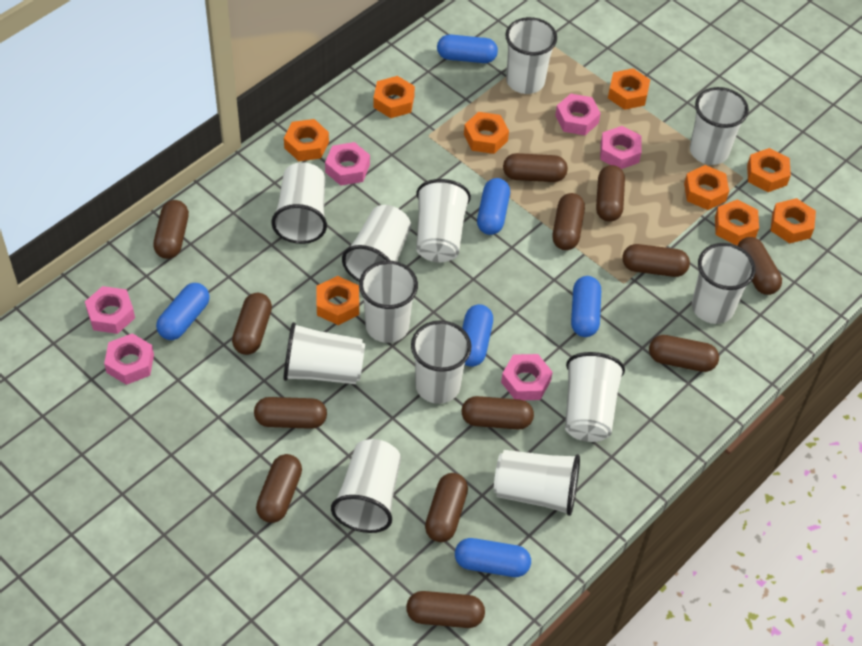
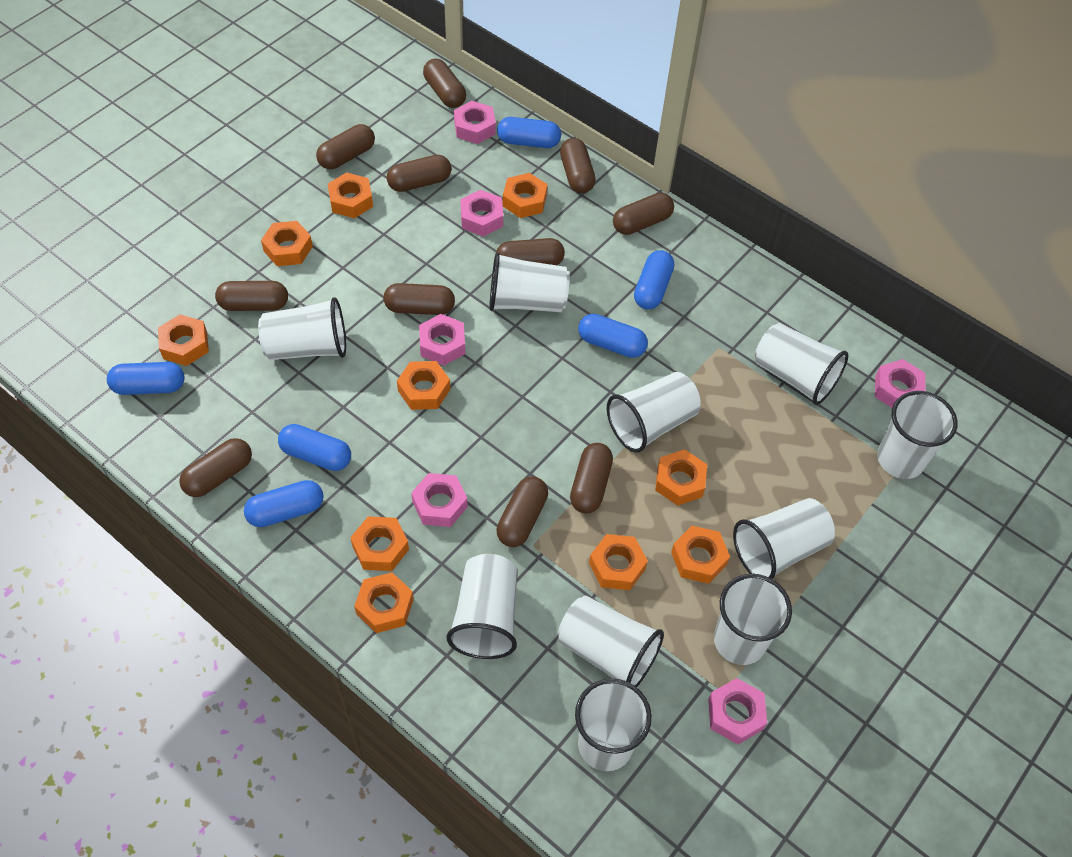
brown capsule: [153,200,189,259] [232,293,272,355] [254,397,327,429] [256,454,302,523] [406,591,485,628] [425,473,468,542] [461,396,534,429] [503,153,568,182] [553,193,585,250] [596,165,625,222] [622,244,690,277] [649,335,719,372] [737,237,782,295] = 13 -> [179,438,252,497] [215,281,288,311] [316,124,375,169] [383,283,455,315] [387,155,451,192] [423,59,466,108] [496,238,565,265] [497,476,548,547] [560,138,596,193] [570,443,613,513] [613,193,674,235] = 11
orange nut: [284,119,329,161] [316,276,359,325] [373,76,415,118] [464,112,509,154] [608,68,650,110] [684,165,729,210] [715,199,759,245] [747,148,791,192] [770,198,816,243] = 9 -> [158,314,209,366] [261,221,313,266] [328,172,373,218] [350,516,409,571] [354,572,414,633] [397,361,450,410] [503,173,547,218] [589,534,648,590] [655,449,707,506] [671,526,730,584] = 10
white cup: [271,162,327,244] [284,322,365,384] [331,439,401,533] [342,205,411,282] [359,261,418,343] [411,320,472,404] [416,179,471,262] [494,450,580,516] [505,17,557,94] [565,352,625,442] [690,87,749,165] [692,243,756,324] = 12 -> [258,297,346,360] [447,554,518,659] [489,252,570,312] [558,595,664,687] [575,678,652,771] [607,372,701,453] [714,574,792,665] [733,498,835,579] [755,323,848,405] [877,391,958,479] = 10

